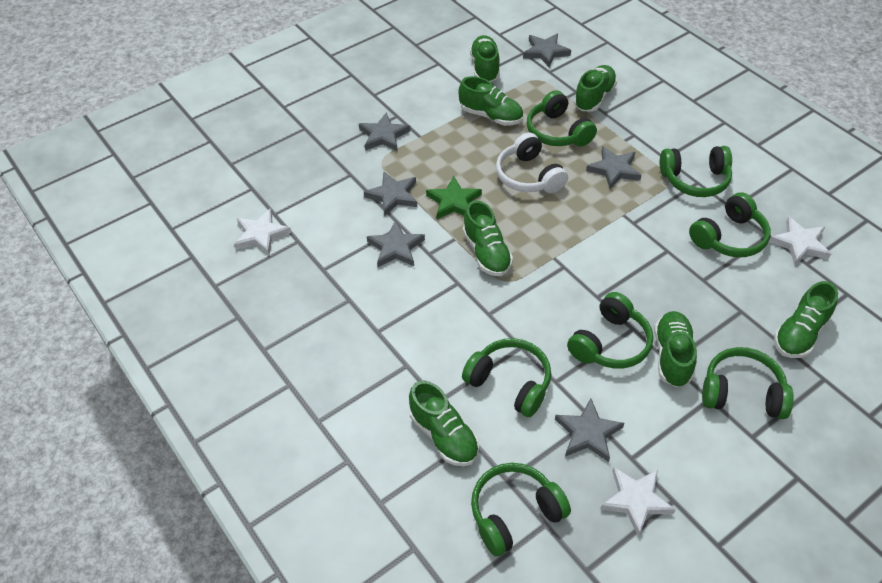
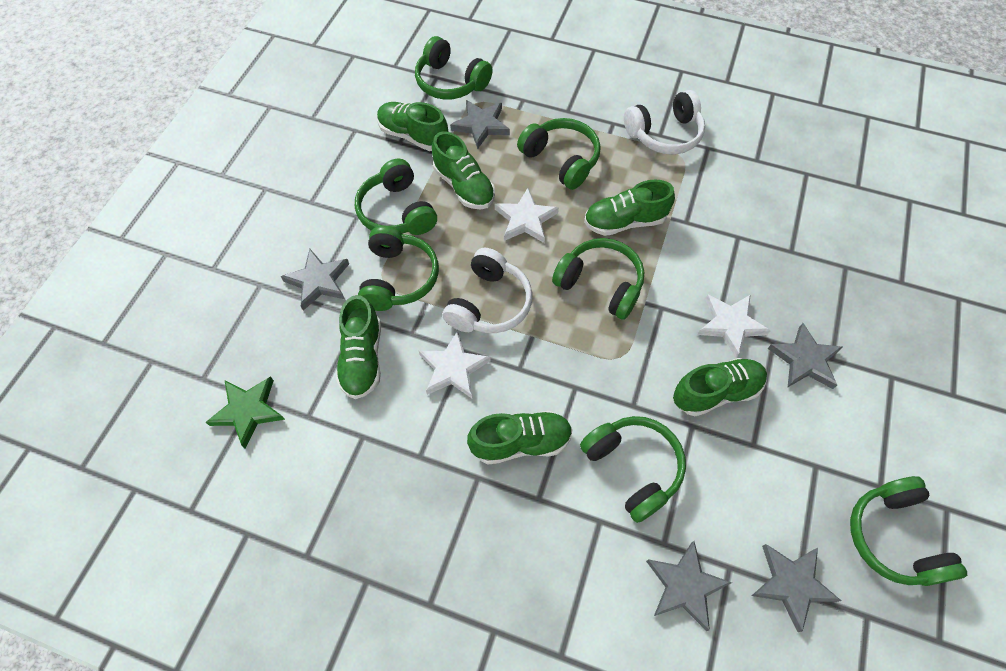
green shoe: [409,381,479,466] [458,76,523,126] [463,200,513,276] [470,35,500,82] [574,65,617,111] [654,311,697,387] [774,281,838,358] = 7 -> [336,295,381,399] [377,102,448,151] [432,132,495,209] [467,411,573,465] [584,180,675,236] [673,358,767,416] = 6
grey star: [359,112,411,152] [364,172,417,216] [367,220,425,267] [523,34,571,67] [555,398,624,462] [586,146,642,189] = 6 -> [281,249,349,311] [450,100,510,149] [646,541,732,631] [752,544,841,632] [768,323,843,389] = 5
white headphones: [496,133,568,193] = 1 -> [442,248,532,333] [624,90,705,154] = 2

